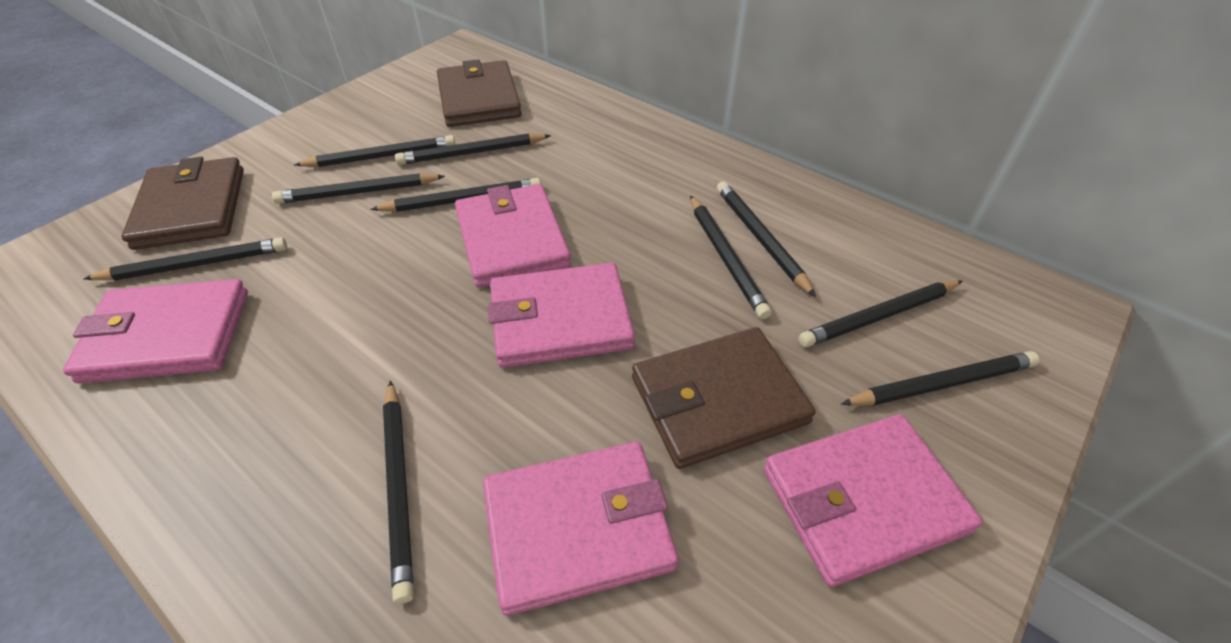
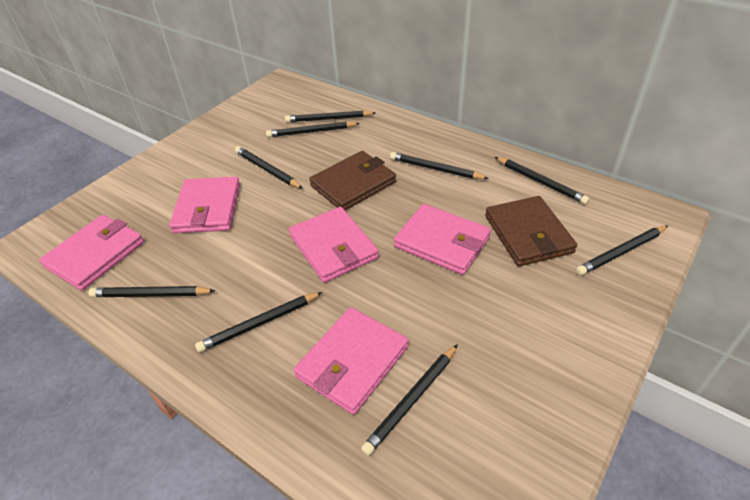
black pencil: [84,237,287,280] [272,173,445,204] [294,135,455,167] [370,178,541,212] [383,380,414,604] [395,133,551,165] [690,195,772,319] [717,181,816,297] [799,280,963,347] [841,351,1040,406] = 10 -> [88,286,216,297] [195,292,323,352] [235,146,303,189] [266,121,360,138] [285,110,376,123] [361,344,458,456] [390,152,489,179] [495,157,590,205] [576,225,668,275] = 9
brown wallet: [122,157,244,250] [437,59,522,127] [632,327,816,469] = 3 -> [309,151,396,210] [485,196,577,266] = 2

